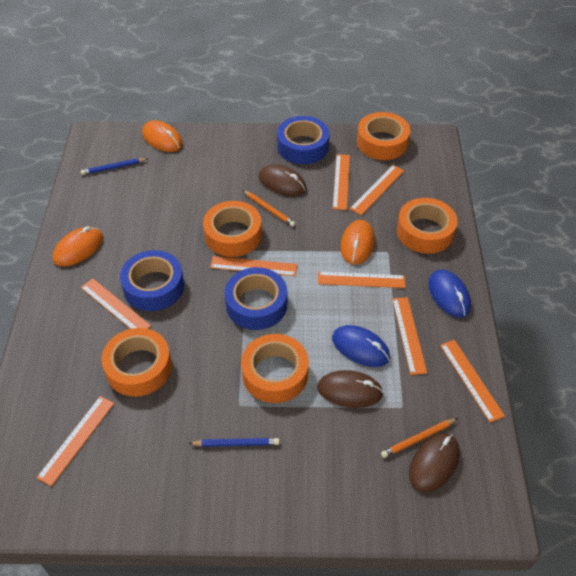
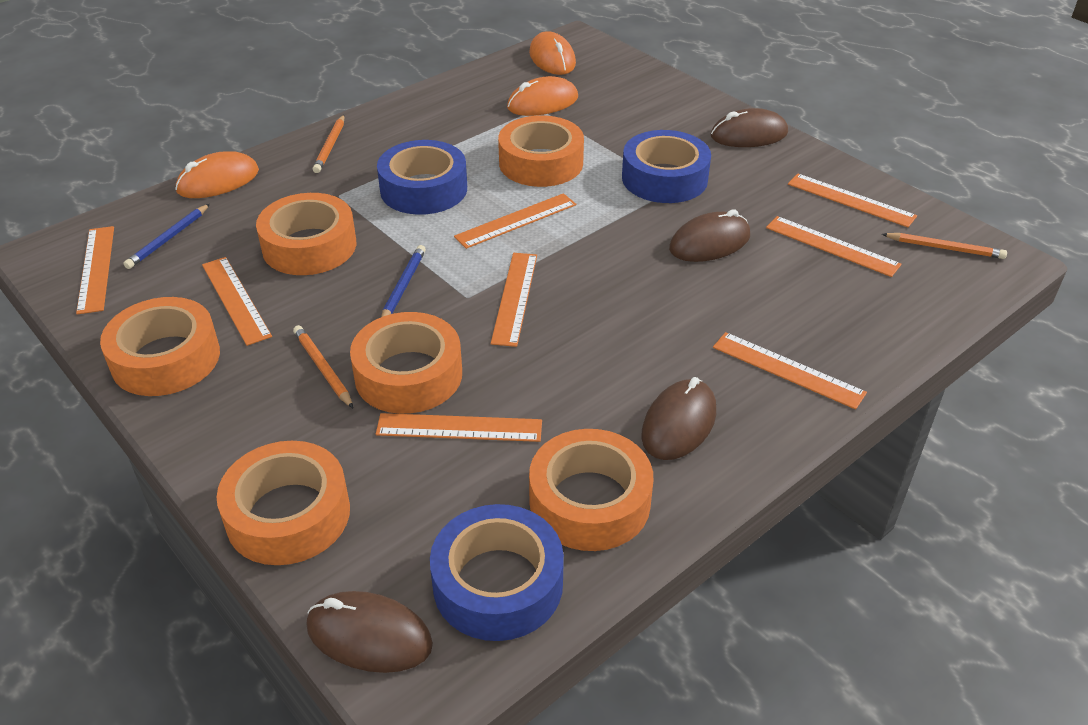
blue mouse: [332,325,390,367] [428,269,471,318] = 2 -> none = 0
brown mouse: [259,164,306,196] [317,370,384,408] [409,433,460,492] = 3 -> [306,591,433,673] [641,377,716,460] [669,209,750,262] [711,108,788,147] = 4
orange pencil: [243,190,296,227] [381,418,458,458] = 2 -> [293,325,353,408] [313,115,344,173] [882,233,1007,259] = 3
orange tape: [101,328,172,397] [203,201,262,257] [241,334,309,403] [357,112,410,160] [397,198,457,254] = 5 -> [100,297,220,396] [217,441,350,565] [256,193,356,275] [350,312,462,414] [498,115,584,187] [529,429,653,551] = 6

